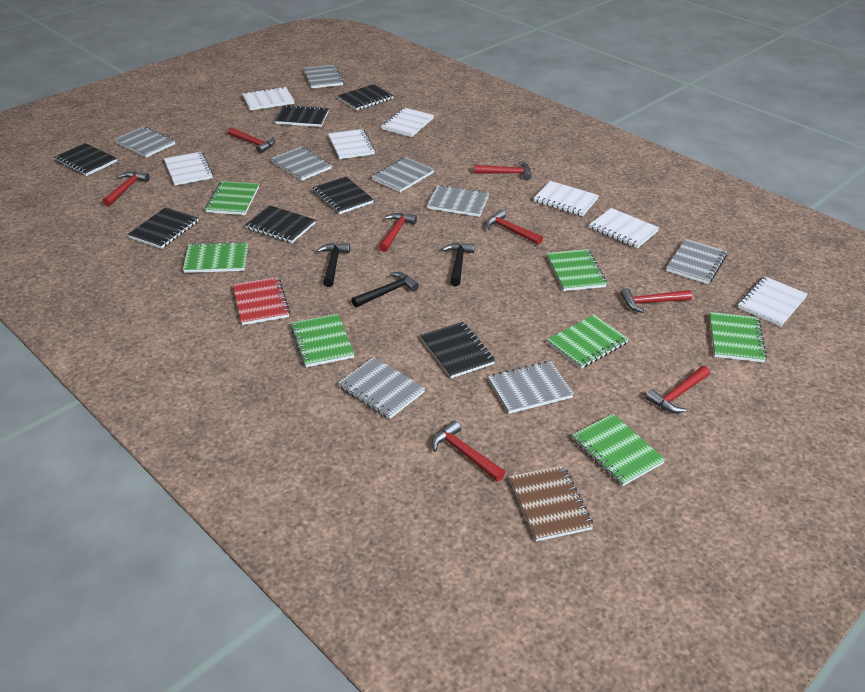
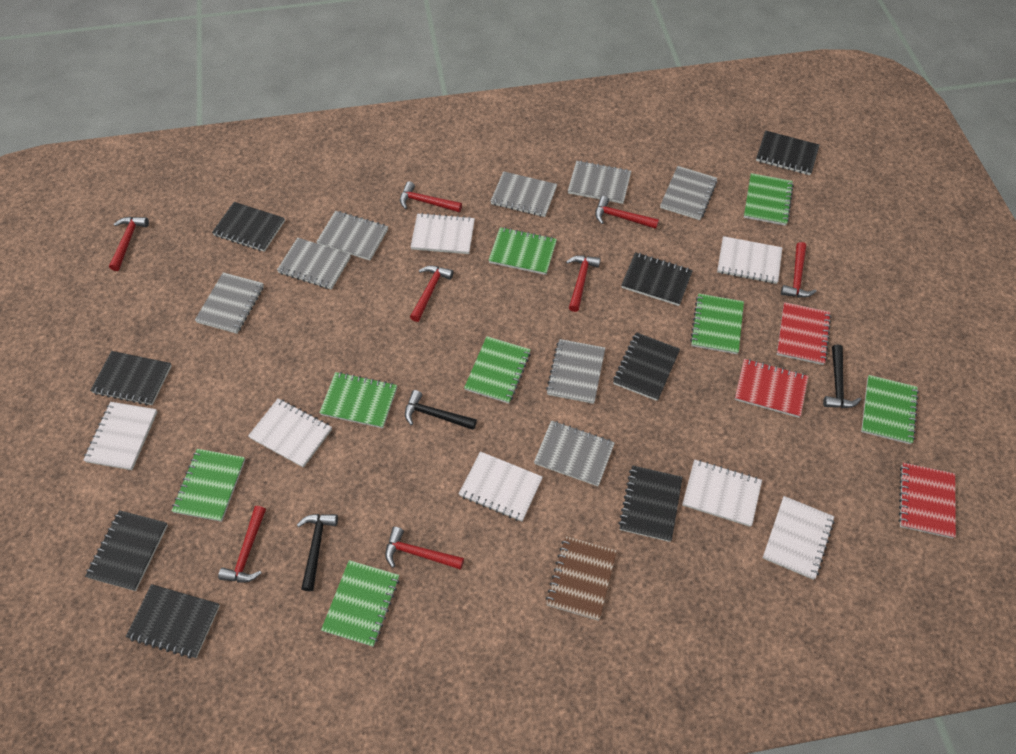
black notebook: [54,143,117,176] [128,207,198,249] [245,205,316,243] [275,104,329,127] [312,177,374,214] [338,84,394,110] [420,322,495,378] = 7 -> [85,510,168,591] [90,351,172,405] [126,584,220,659] [212,202,285,252] [613,332,680,401] [618,465,683,542] [621,252,693,306] [756,130,820,175] = 8
green notebook: [183,241,248,273] [205,181,259,215] [290,314,354,367] [547,249,607,291] [547,315,629,369] [572,414,666,486] [709,312,767,362] = 7 -> [172,449,245,522] [319,372,397,428] [321,560,399,647] [464,336,531,404] [488,227,557,275] [690,294,744,354] [744,173,794,226] [861,375,919,444] = 8
red notebook: [233,277,290,325] = 1 -> [735,359,808,418] [777,302,831,365] [899,463,956,538] = 3

